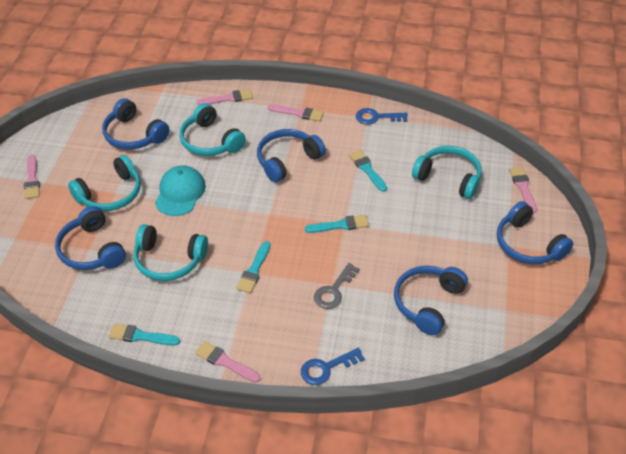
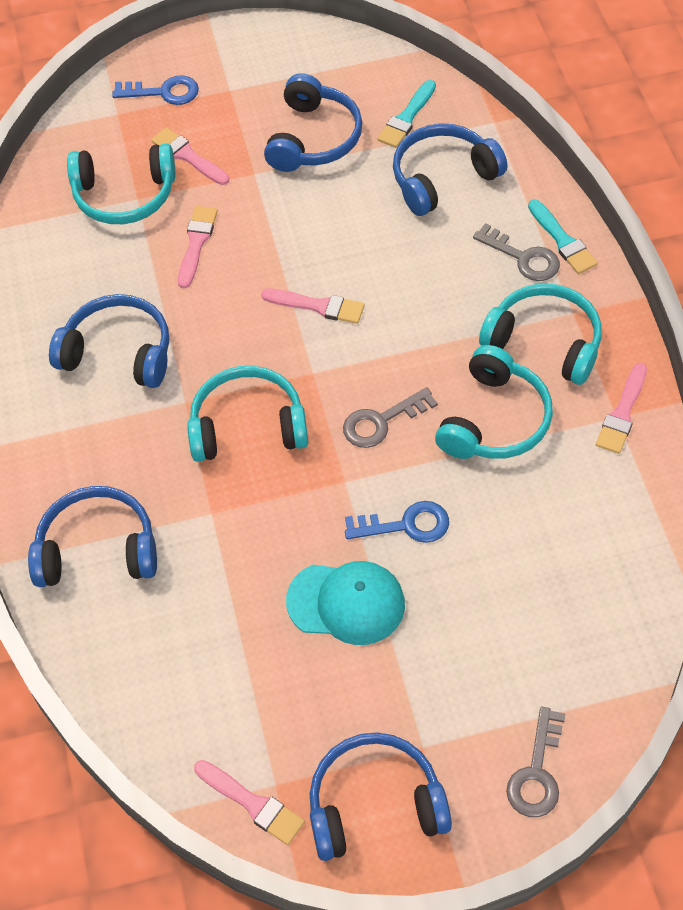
grey key: [314,263,360,309] = 1 -> [343,387,438,448] [473,223,560,281] [506,707,566,817] = 3
turquoise brush: [109,324,180,346] [237,241,270,293] [305,215,369,233] [349,150,387,192] = 4 -> [377,80,436,148] [528,200,598,274] = 2

